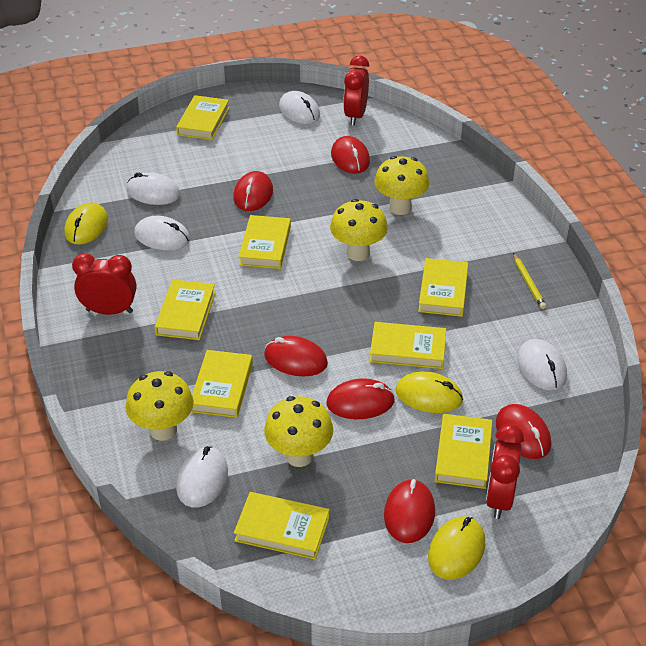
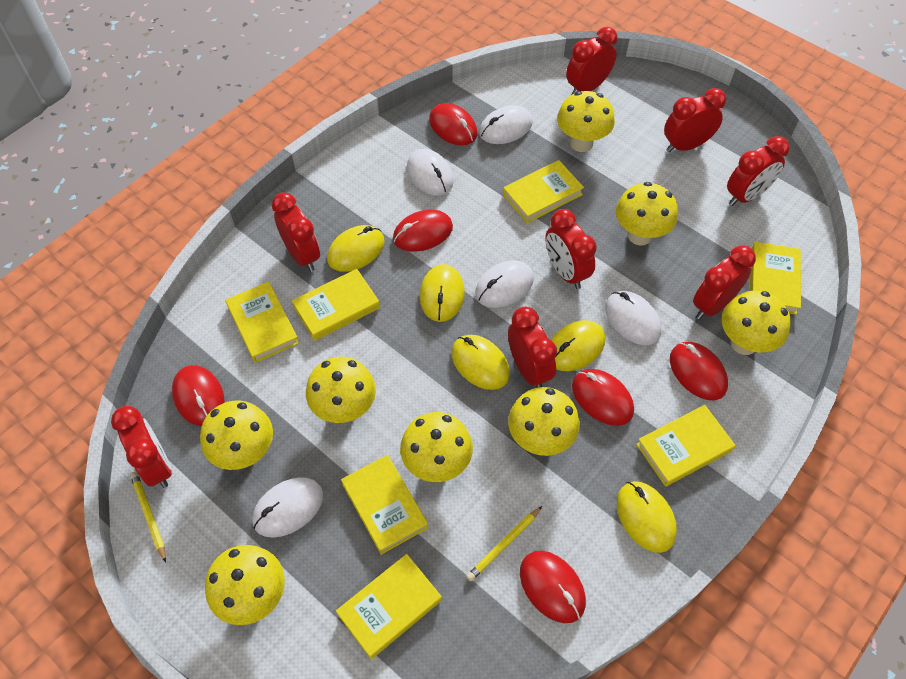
red clock: [72,253,137,315] [343,56,369,126] [486,424,524,519] = 3 -> [111,406,172,488] [272,192,320,272] [508,307,557,388] [545,209,597,289] [566,27,617,95] [664,88,726,153] [693,245,756,319] [727,136,790,206] = 8
yellow book: [155,280,215,340] [176,95,229,140] [191,350,253,418] [234,492,330,560] [239,215,291,269] [370,322,446,369] [418,258,468,317] [435,414,492,489] = 8 -> [225,282,299,363] [292,269,380,341] [336,554,442,659] [341,455,428,555] [503,160,584,223] [636,405,736,487] [750,242,801,315] = 7
yellow mouse: [64,202,108,244] [396,371,463,413] [428,517,485,580] = 3 -> [327,225,385,272] [420,264,465,322] [452,335,510,390] [551,320,605,371] [617,481,677,553] = 5
yellow mushroom: [126,371,194,441] [264,396,333,467] [330,199,388,261] [374,156,429,215] = 4 -> [200,400,273,470] [205,545,285,625] [306,357,376,423] [400,412,473,482] [508,387,580,456] [557,91,615,152] [616,182,678,246] [722,291,791,355] = 8
yellow pencil: [513,253,546,309] = 1 -> [130,472,166,562] [466,506,542,581] = 2

